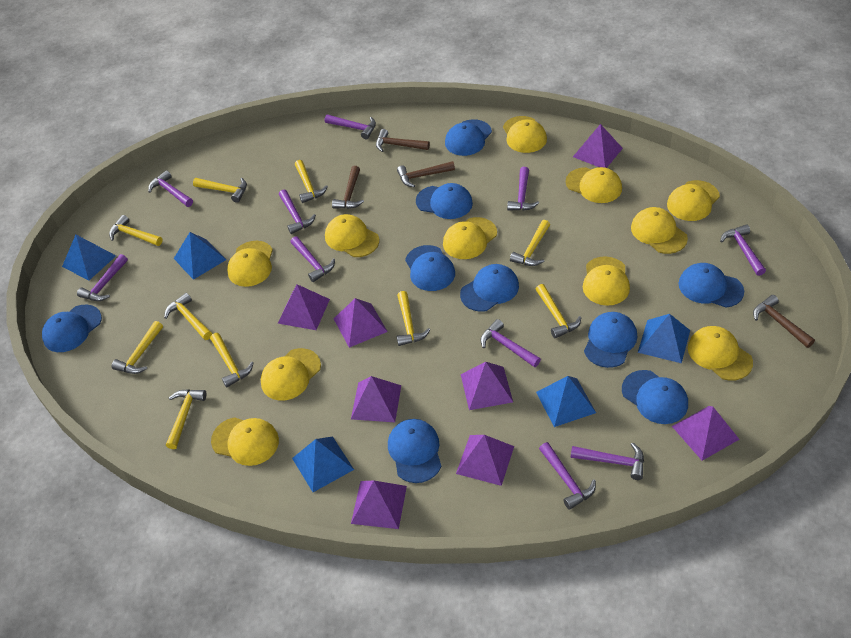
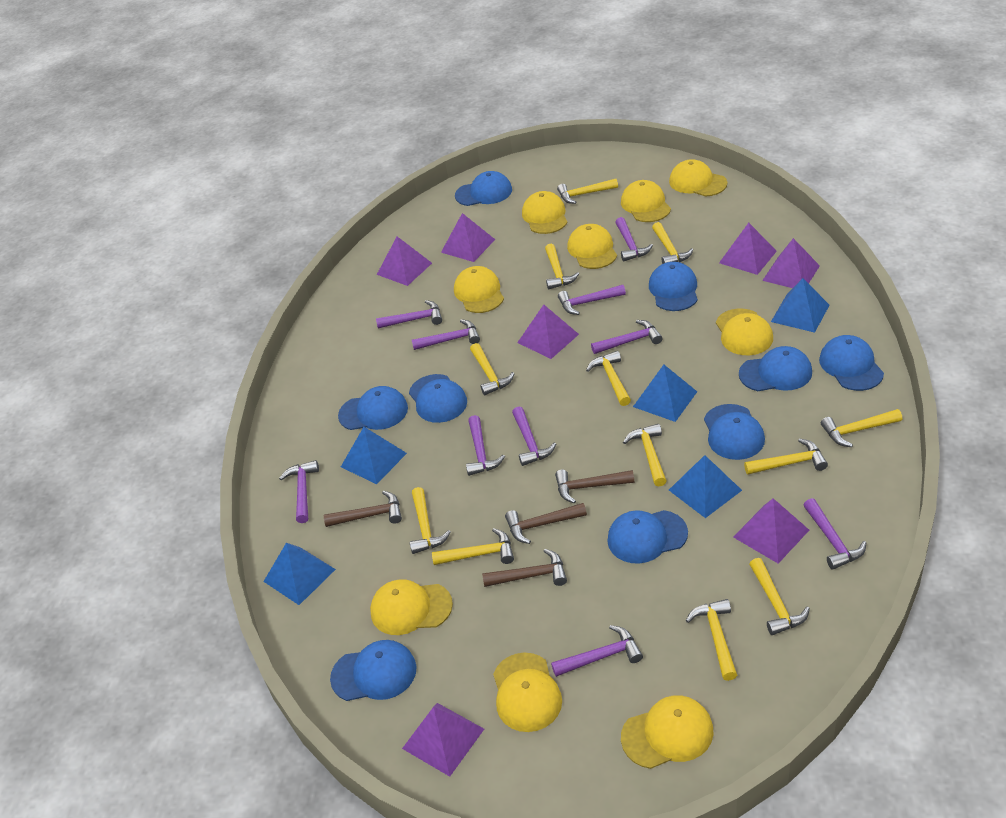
purple pyramid: [278,284,330,330] [334,298,388,348] [351,376,401,422] [351,481,407,529] [456,435,514,486] [461,362,513,410] [573,124,623,168] [672,406,740,461] = 8 -> [377,236,432,286] [402,703,484,777] [441,213,495,262] [517,305,579,359] [719,223,777,275] [733,498,809,564] [762,238,820,288] = 7
yellow cap: [211,417,279,466] [227,241,273,287] [261,348,321,401] [325,214,379,257] [443,217,497,259] [503,116,547,153] [566,167,622,203] [583,256,630,306] [631,207,688,254] [667,180,720,221] [688,326,753,381] = 11 -> [370,579,453,635] [454,266,504,313] [493,653,562,732] [522,191,568,234] [567,224,617,269] [621,180,671,222] [621,695,714,769] [669,159,727,197] [716,309,773,355] = 9
yellow hammer: [109,215,163,246] [112,321,163,374] [164,293,212,340] [166,389,207,449] [193,178,247,203] [210,333,254,388] [295,160,328,203] [397,291,430,346] [510,220,550,266] [535,284,582,338] = 10 -> [410,487,451,554] [432,528,514,565] [470,343,515,395] [545,244,579,290] [557,179,618,204] [586,351,631,406] [623,424,667,487] [652,222,693,264] [686,599,737,681] [744,438,828,475] [749,558,810,635] [821,409,902,447] = 12

